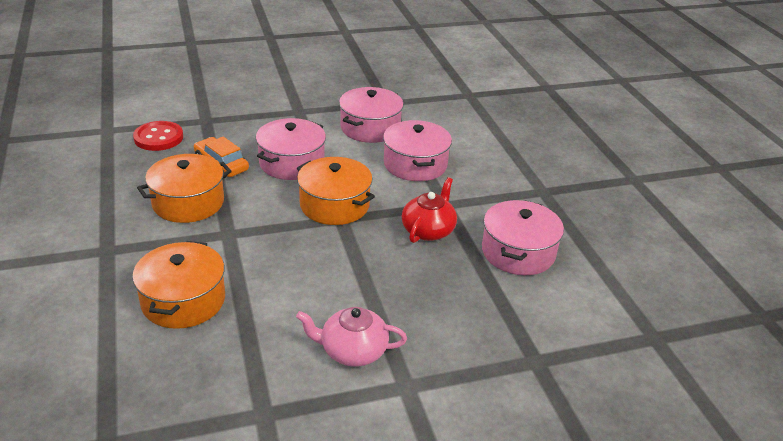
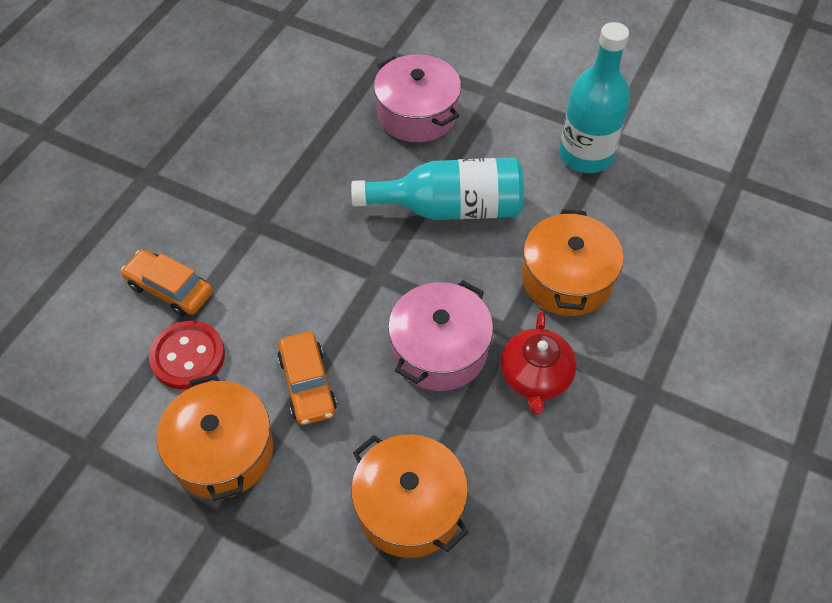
orange car: [194,137,249,178] = 1 -> [121,250,213,316] [277,332,337,425] = 2
pink pot: [256,118,326,180] [339,87,404,143] [383,120,452,181] [482,200,564,275] = 4 -> [374,54,461,142] [388,280,493,391] = 2
pink teapot: [296,307,407,367] = 1 -> none = 0
turquoise bottle: none = 0 -> [351,158,524,220] [559,22,630,173] = 2

